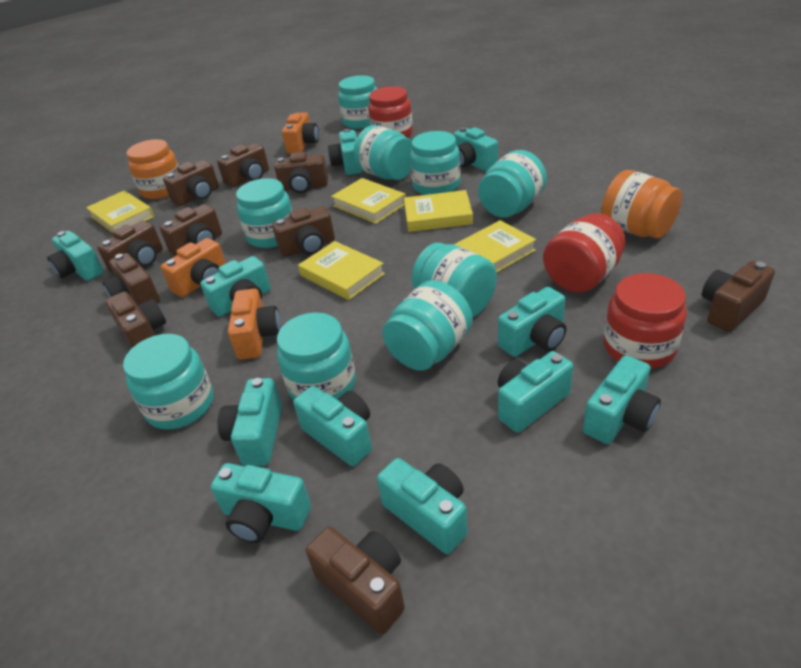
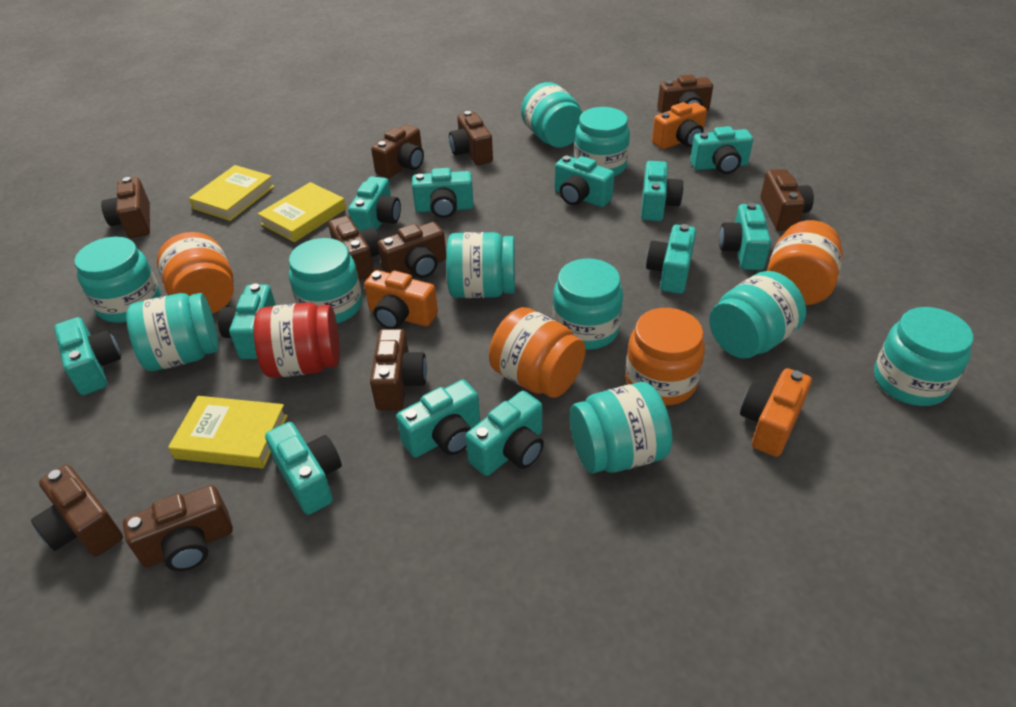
orange jar: [127,139,179,199] [601,170,682,239] = 2 -> [157,232,234,314] [489,307,586,398] [625,308,705,406] [767,220,843,305] = 4
red jar: [368,86,413,138] [543,213,626,293] [604,273,687,369] = 3 -> [254,302,340,378] = 1
turquoise camera: [47,231,104,281] [200,256,271,317] [211,463,311,543] [218,378,282,466] [293,386,372,466] [328,129,362,175] [377,458,468,554] [453,127,498,171] [498,287,566,357] [498,351,573,433] [583,355,661,444] = 11 -> [54,317,121,395] [218,284,276,359] [265,422,342,515] [348,176,401,231] [396,380,480,458] [412,168,474,218] [466,391,544,476] [555,156,615,207] [641,161,684,221] [646,224,696,294] [690,126,753,174] [719,203,771,270] = 12
turquoise jar: [123,334,214,430] [236,178,293,248] [277,312,356,400] [338,75,377,129] [354,125,412,180] [382,280,473,371] [410,131,461,195] [412,243,497,317] [478,150,547,218] = 9 -> [74,237,161,323] [126,293,219,371] [289,238,362,324] [446,232,515,298] [521,82,583,147] [552,258,623,350] [570,382,672,473] [574,107,630,177] [709,271,806,359] [874,307,973,406] = 10
yellow book: [86,190,154,233] [298,241,385,300] [331,178,406,224] [404,190,473,232] [454,220,536,273] = 5 -> [168,396,288,468] [189,165,275,221] [258,182,346,242] = 3

